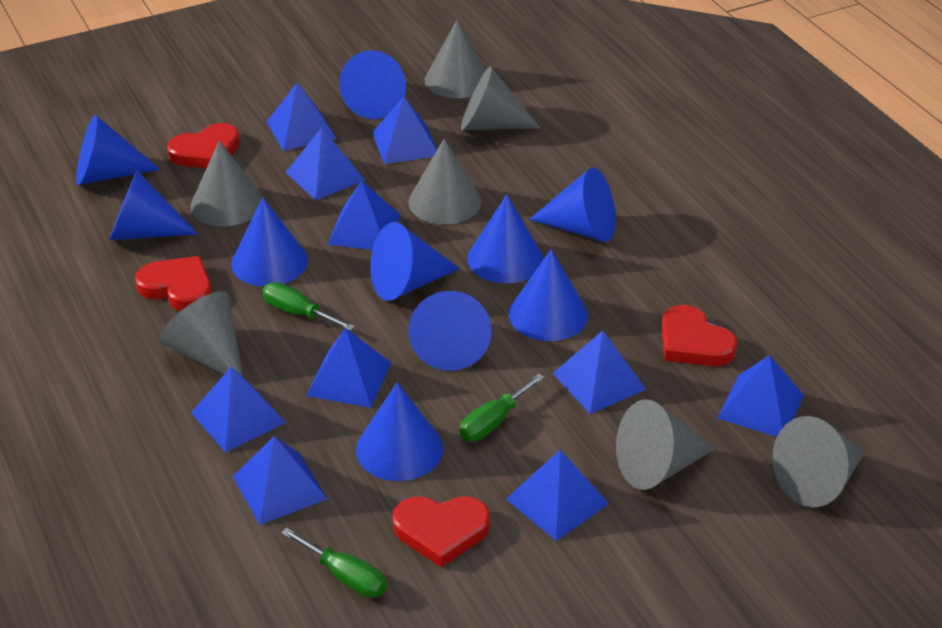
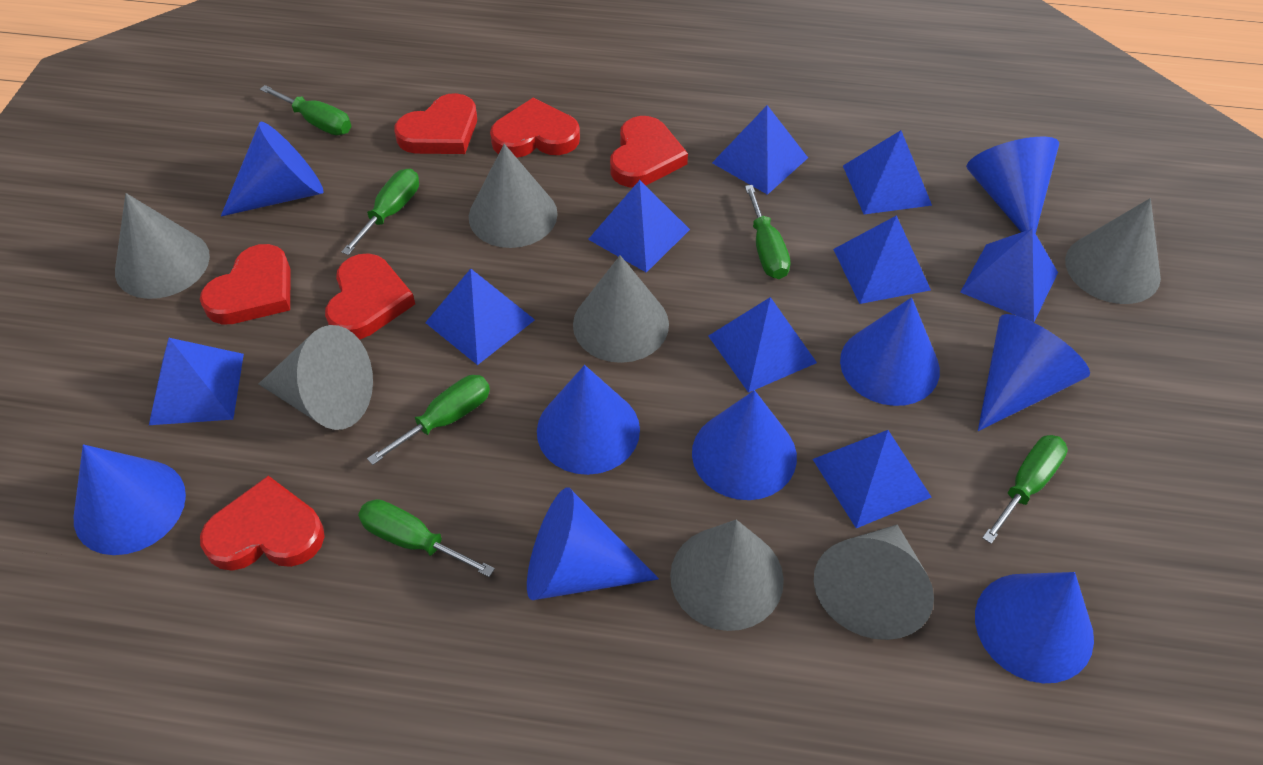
blue cone: [76,115,160,185] [109,170,198,240] [231,197,308,286] [339,50,406,119] [356,382,444,481] [370,222,460,301] [408,291,492,371] [467,194,544,284] [509,249,588,341] [529,168,616,242] = 10 -> [74,444,186,555] [221,122,323,216] [527,488,659,600] [537,365,640,475] [692,390,797,500] [840,297,940,406] [966,137,1059,234] [975,572,1094,683] [978,314,1090,431] = 9
blue pyramid: [191,366,286,452] [233,436,328,525] [266,82,337,151] [286,128,365,200] [306,328,391,408] [327,180,400,250] [372,96,437,164] [506,450,609,541] [553,331,646,414] [717,355,804,437] = 10 -> [149,338,244,425] [425,269,535,365] [588,180,690,273] [708,297,817,393] [712,105,808,195] [813,430,932,528] [833,215,931,304] [843,130,932,214] [960,229,1058,322] = 9
green screwdriver: [262,282,355,331] [281,528,387,598] [459,374,545,442] = 3 -> [260,85,351,135] [341,169,419,255] [358,499,495,577] [367,375,490,465] [745,185,790,279] [982,435,1068,544] = 6
red heart: [135,256,212,311] [167,123,240,168] [392,496,490,567] [661,305,738,366] = 4 -> [200,244,291,325] [200,476,325,571] [325,253,415,339] [394,93,477,154] [490,98,580,158] [610,116,688,187] = 6

